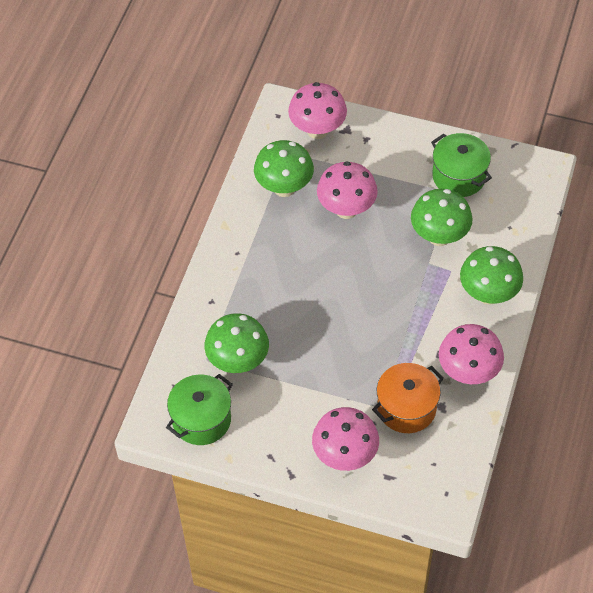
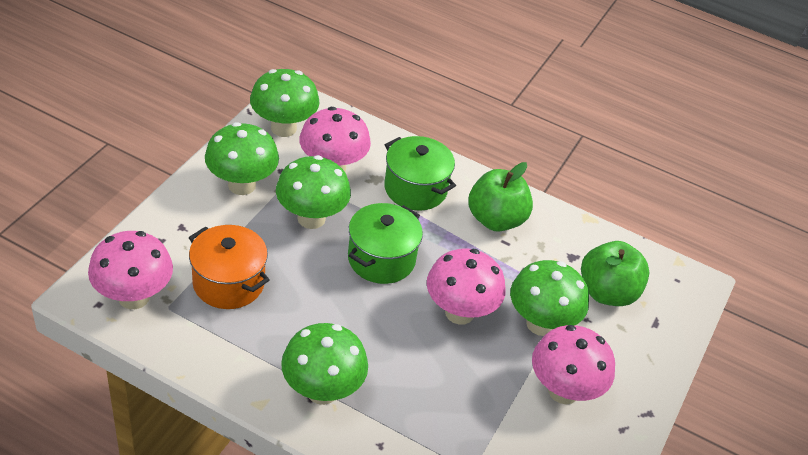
green apple: none = 0 -> [468,162,533,232] [581,241,650,306] = 2
green mushroom: [204,313,269,373] [254,140,314,197] [411,189,473,246] [460,246,523,305] = 4 -> [205,122,279,195] [250,69,320,137] [276,155,351,229] [281,323,368,405] [510,260,589,336] = 5

